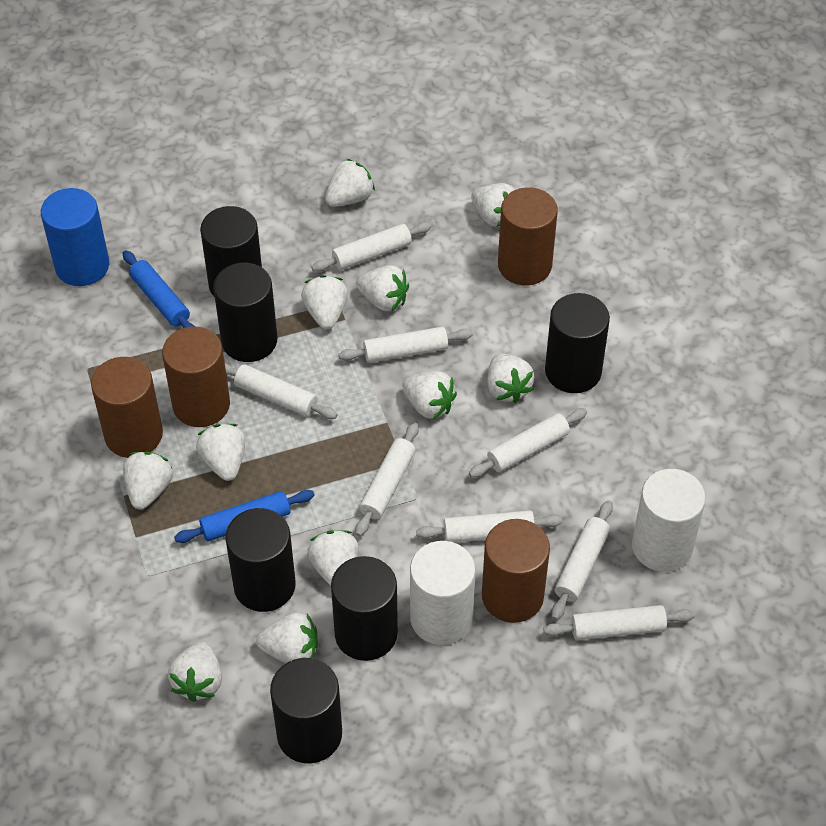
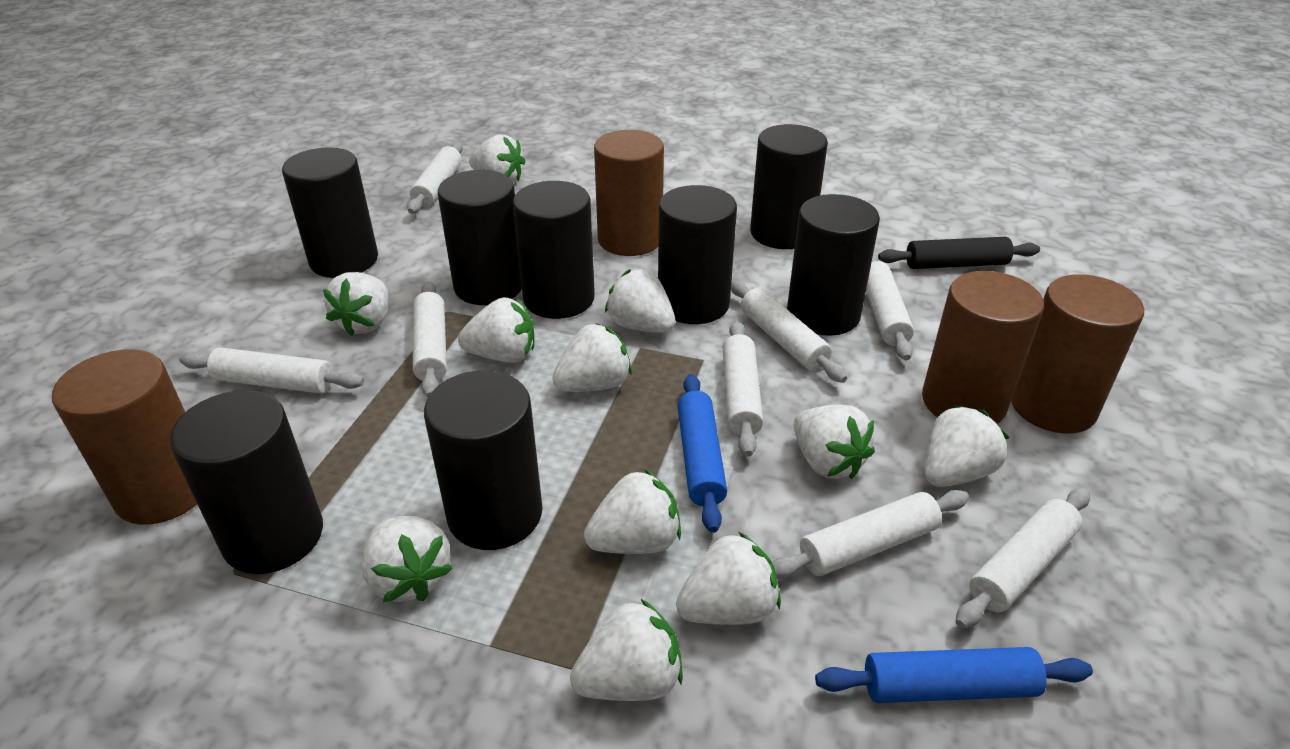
black cylinder: [200,206,262,297] [213,263,277,362] [225,508,296,612] [270,658,342,763] [331,556,398,661] [545,293,610,393] = 6 -> [170,390,323,574] [282,147,378,278] [424,370,543,550] [438,170,522,305] [513,181,595,319] [658,185,737,324] [750,124,828,249] [787,194,880,336] = 8
black rolling pin: none = 0 -> [878,237,1040,269] = 1
blue cylinder: [41,188,109,286] = 1 -> none = 0
white cylinder: [410,541,476,645] [632,469,706,572] = 2 -> none = 0

